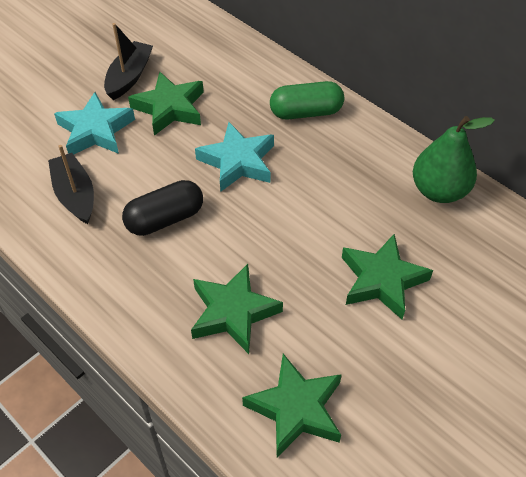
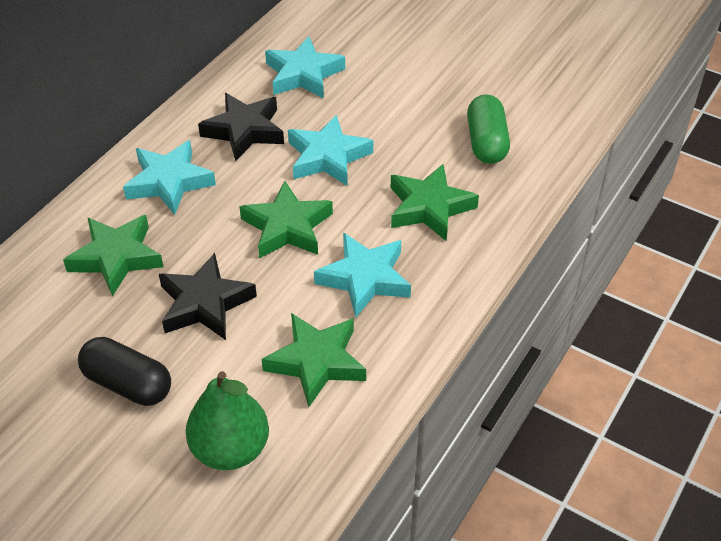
black boat: [48,145,94,224] [104,23,153,100] = 2 -> none = 0
black star: none = 0 -> [159,253,257,340] [198,93,284,162] = 2
turquoise star: [54,92,135,155] [195,122,274,192] = 2 -> [123,140,216,215] [265,36,345,98] [288,115,373,186] [314,232,411,318] = 4

